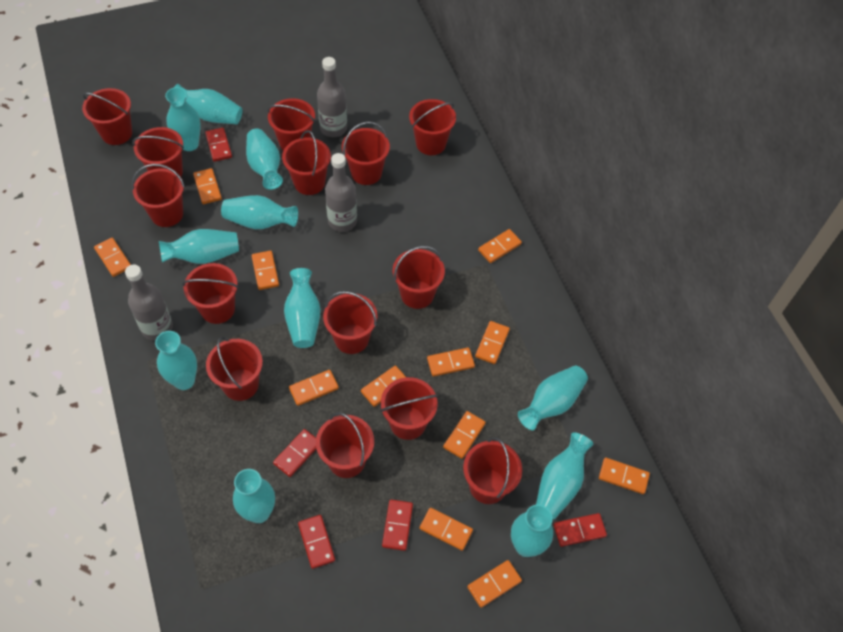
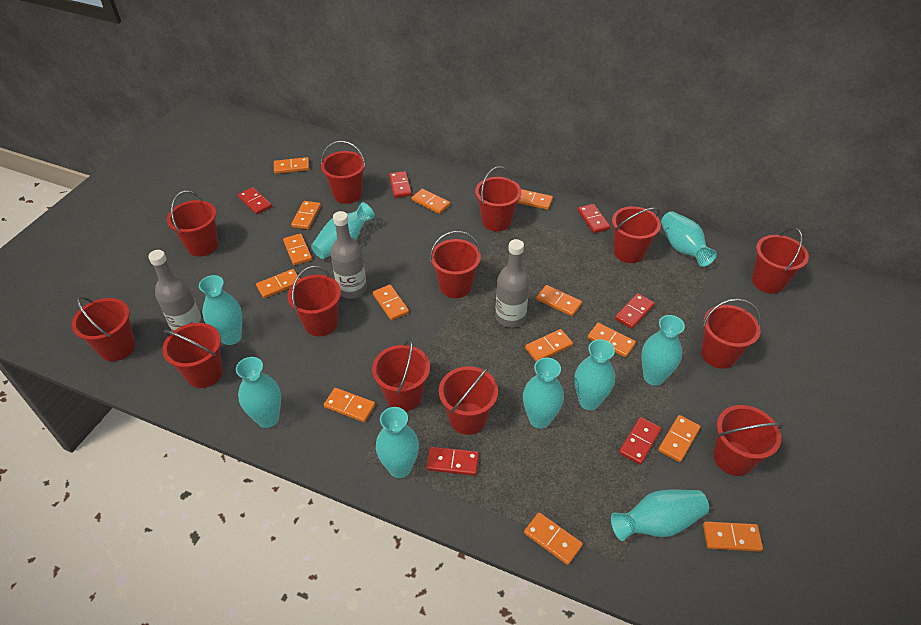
orange domino: [94,238,131,277] [193,168,222,204] [252,251,279,290] [289,370,339,406] [361,366,406,407] [419,508,473,551] [427,348,475,377] [443,411,486,459] [467,560,522,608] [475,321,510,364] [478,229,522,263] [599,458,650,494] = 12 -> [256,269,300,298] [274,157,309,174] [283,233,312,265] [291,201,321,229] [324,388,375,422] [373,285,409,321] [411,189,450,214] [517,189,553,210] [524,512,583,565] [525,329,573,362] [536,285,582,316] [588,323,636,357] [658,415,701,462] [703,522,763,552] = 14
red bucket: [82,88,132,145] [131,164,185,227] [132,127,184,177] [182,263,239,324] [206,337,263,401] [267,98,315,151] [282,130,331,195] [316,412,374,478] [323,291,377,354] [342,122,390,185] [380,377,438,440] [393,246,445,309] [409,99,456,155] [463,438,522,504] = 14 -> [72,296,136,361] [162,323,223,388] [167,191,218,257] [287,266,341,336] [321,141,366,204] [372,339,430,411] [430,231,481,298] [439,366,498,435] [475,166,521,231] [612,206,661,263] [701,298,761,369] [714,405,783,476] [752,227,809,294] = 13
red domino: [205,128,232,162] [273,429,316,477] [298,515,335,569] [382,500,413,551] [554,513,607,547] = 5 -> [238,187,272,215] [389,171,412,198] [427,447,479,476] [578,204,610,233] [615,293,655,329] [619,417,662,465] = 6
turquoise vase: [155,331,197,390] [159,229,239,264] [165,87,201,151] [174,84,243,124] [221,195,298,229] [233,469,275,523] [246,128,283,190] [284,268,321,348] [511,504,553,557] [518,366,588,430] [536,432,594,519] = 11 -> [199,275,242,345] [236,357,281,428] [311,202,375,259] [376,407,419,478] [523,357,564,429] [574,339,615,410] [611,490,709,541] [641,315,685,386] [661,211,717,267] = 9

